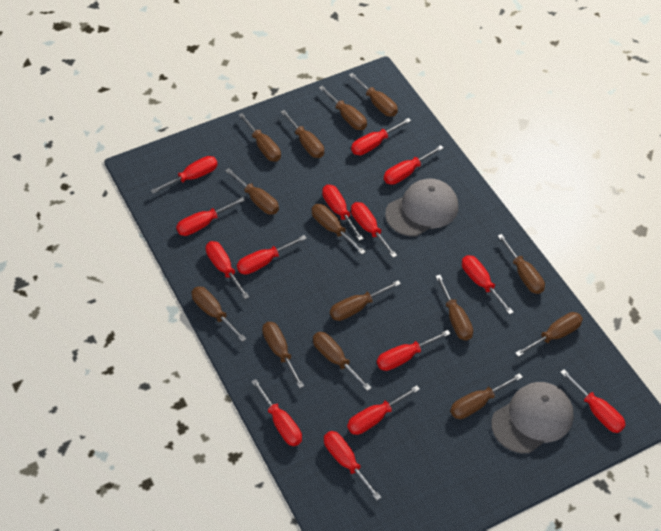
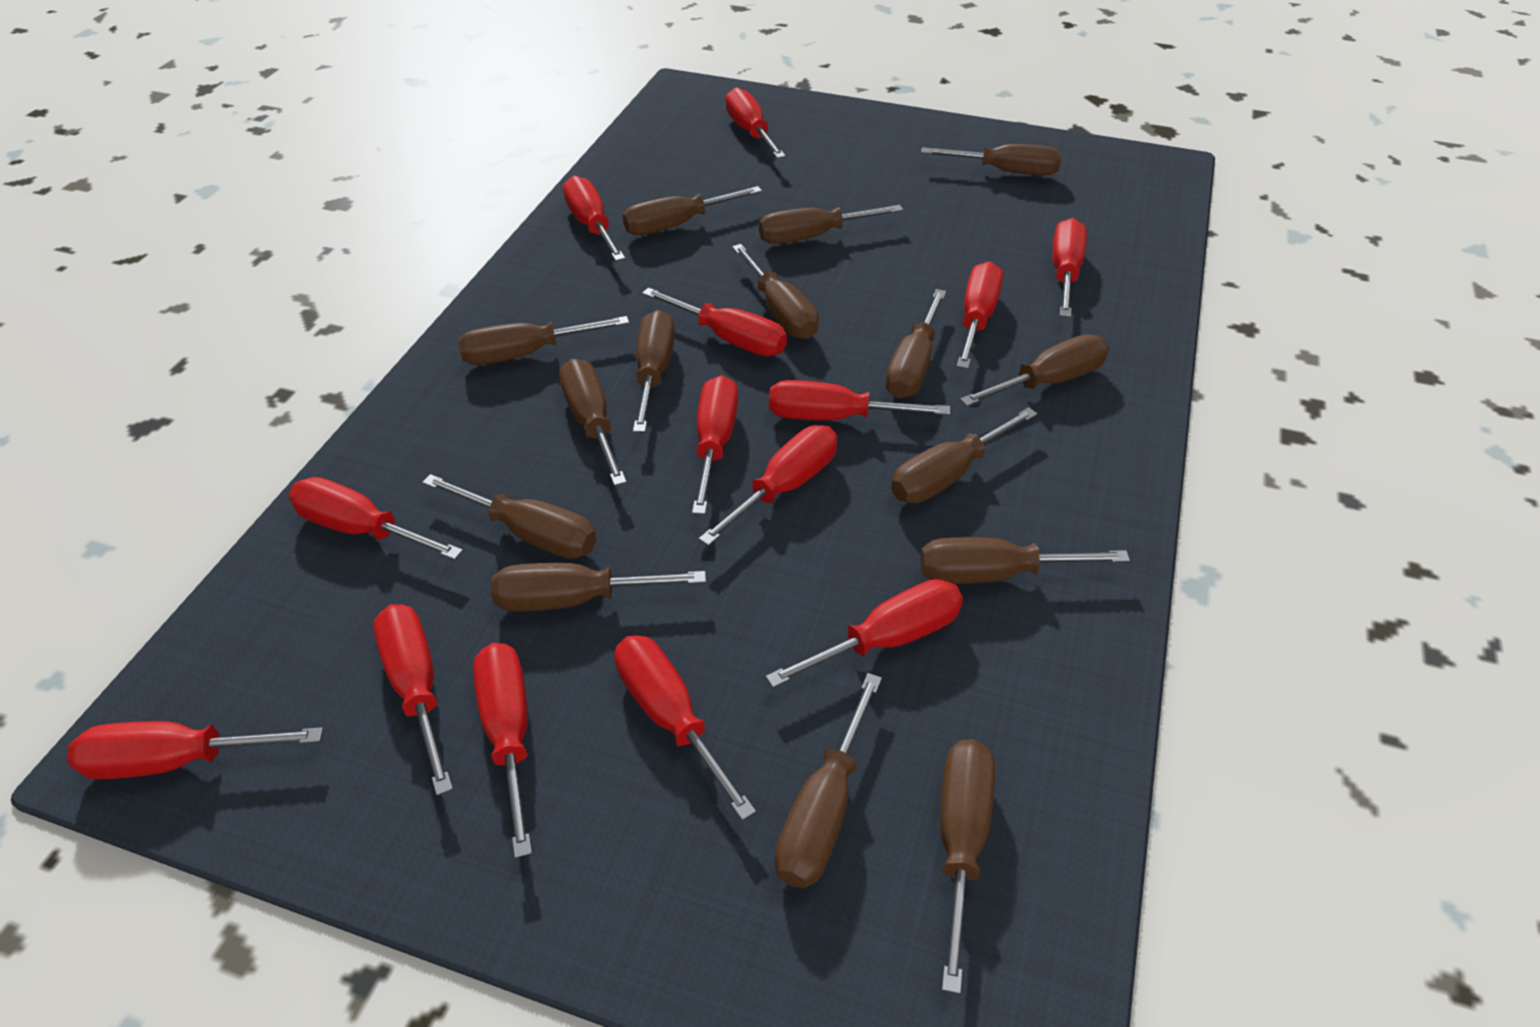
brown screwdriver: [192,287,246,342] [225,168,279,215] [239,113,281,162] [262,322,304,389] [280,110,324,158] [312,204,365,254] [313,332,371,391] [319,86,367,130] [330,280,401,321] [349,73,398,116] [436,275,473,340] [450,373,523,419] [498,234,545,294] [515,312,583,357] = 14 -> [422,474,596,559] [458,316,629,365] [491,563,706,612] [559,359,627,486] [623,186,762,235] [633,310,675,433] [732,244,819,339] [759,205,903,244] [774,673,882,888] [886,289,946,398] [891,407,1038,503] [920,537,1130,584] [921,144,1062,176] [940,739,995,994] [960,334,1109,406] = 15
grey cap: [385,178,458,237] [491,382,574,454] = 2 -> none = 0

